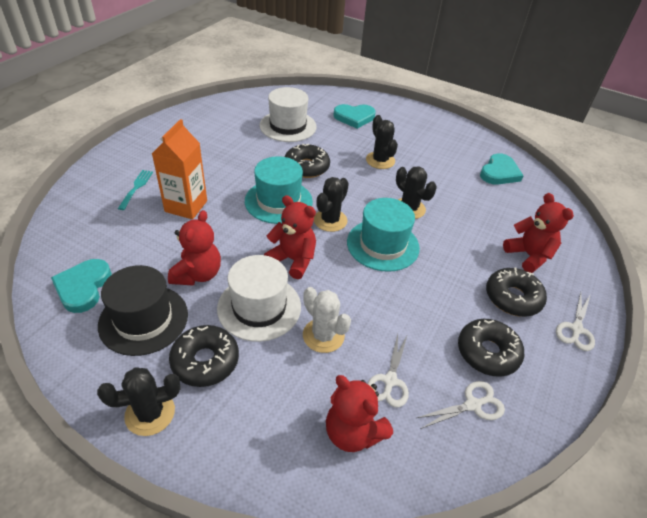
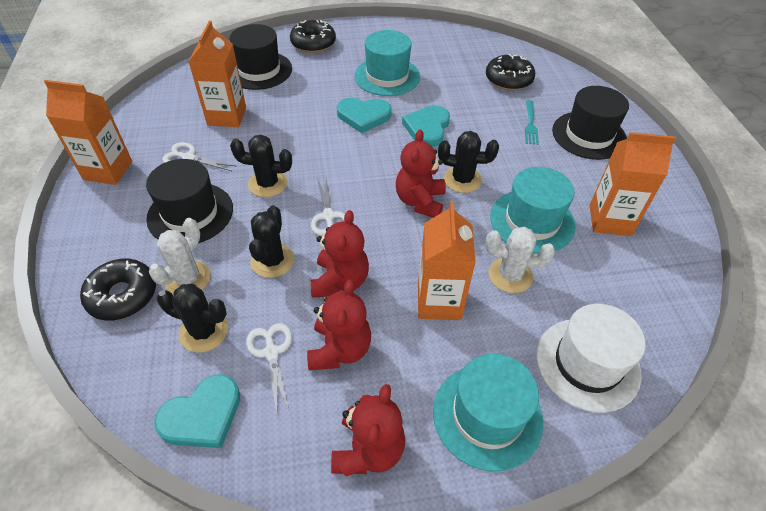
black donut: [169,325,239,387] [285,144,330,178] [458,319,524,377] [486,267,547,317] = 4 -> [80,259,156,321] [290,20,336,53] [486,54,535,91] = 3
black hat: [98,265,188,356] = 1 -> [146,159,233,243] [230,24,292,90] [552,86,629,160] = 3
orange carton: [152,119,207,219] = 1 -> [44,80,132,185] [188,21,246,127] [418,201,476,320] [590,132,676,236] = 4
turquoise hat: [245,156,313,224] [347,198,420,272] = 2 -> [354,30,420,96] [433,354,543,472] [490,167,576,254] = 3
white cactus: [303,287,351,353] = 1 -> [149,218,210,295] [486,227,555,293] = 2
white hat: [217,255,301,342] [259,87,317,142] = 2 -> [536,304,646,413] = 1

